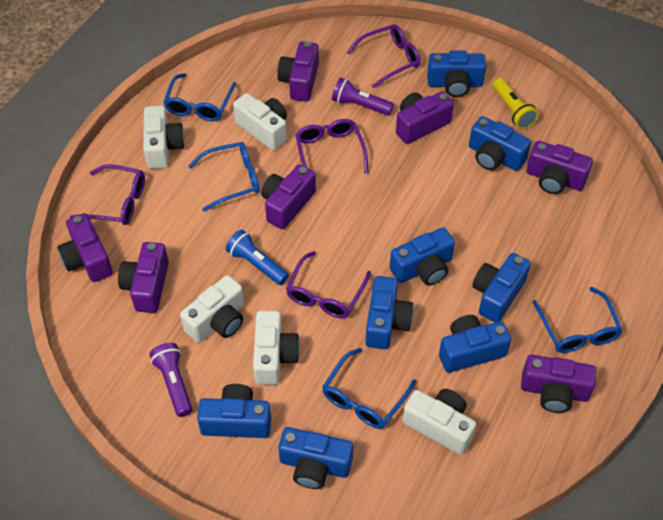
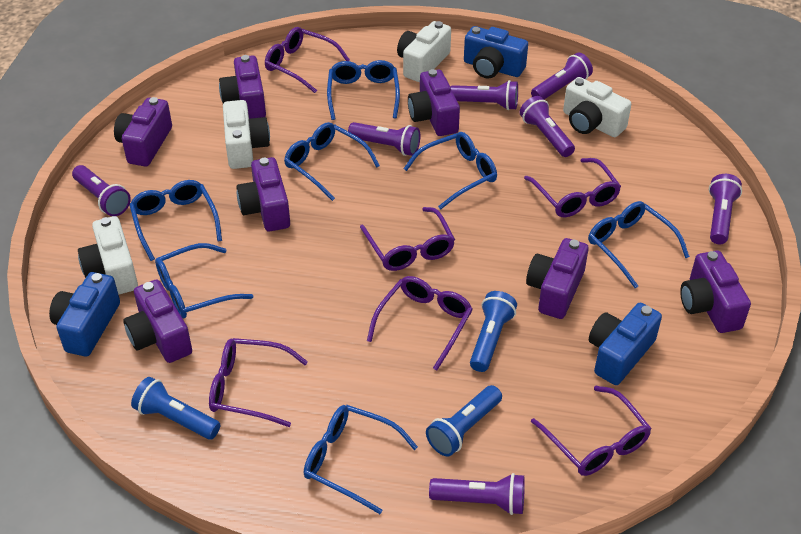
blue camera: [197,384,271,438] [279,427,353,489] [365,276,413,349] [390,227,455,286] [427,50,486,97] [439,315,511,373] [469,116,531,171] [472,253,531,323] = 8 -> [49,272,120,357] [464,26,528,79] [589,303,662,385] = 3
blue flashlight: [226,230,289,285] = 1 -> [131,377,220,439] [426,385,502,457] [470,291,517,372] = 3
blue glasses: [163,73,236,121] [188,142,260,211] [322,348,416,429] [532,287,623,353] = 4 -> [129,180,222,261] [155,243,253,319] [284,122,380,201] [304,405,418,514] [327,60,400,120] [403,132,497,210] [588,201,690,288] = 7
purple flashlight: [149,343,192,417] [332,77,394,116] = 2 -> [72,165,131,216] [348,122,420,156] [429,473,525,515] [450,80,518,110] [520,96,575,157] [531,52,593,100] [709,174,742,245] = 7
purple glasses: [70,164,145,225] [286,251,371,318] [295,119,368,174] [347,24,421,88] = 4 -> [209,338,308,427] [265,27,350,93] [360,207,455,271] [367,276,473,371] [524,158,621,217] [531,386,652,476] = 6
white camera: [143,106,185,169] [180,275,244,342] [233,93,287,151] [253,311,300,385] [402,389,476,455] = 5 -> [78,216,138,295] [223,100,270,169] [397,21,451,82] [563,77,631,137] = 4
yellow flashlight: [493,78,538,129] = 1 -> none = 0

